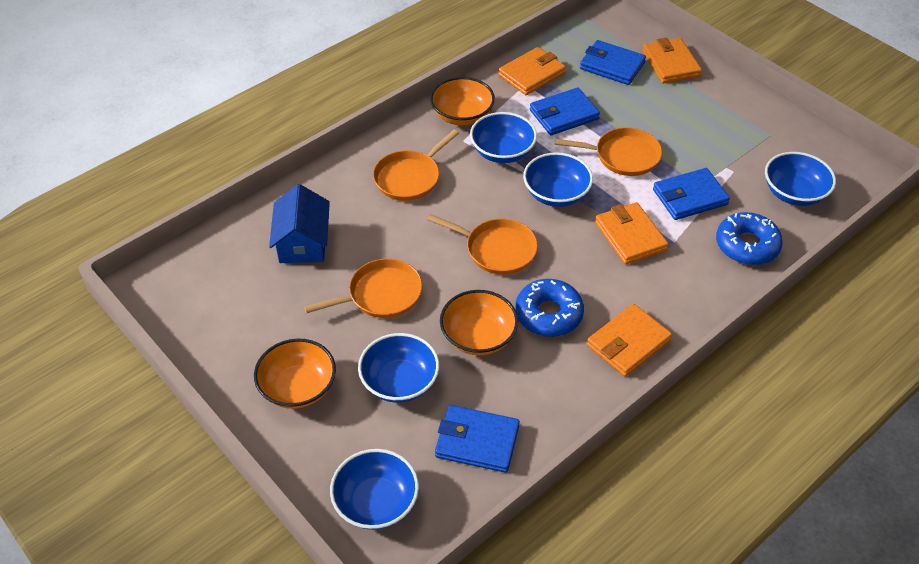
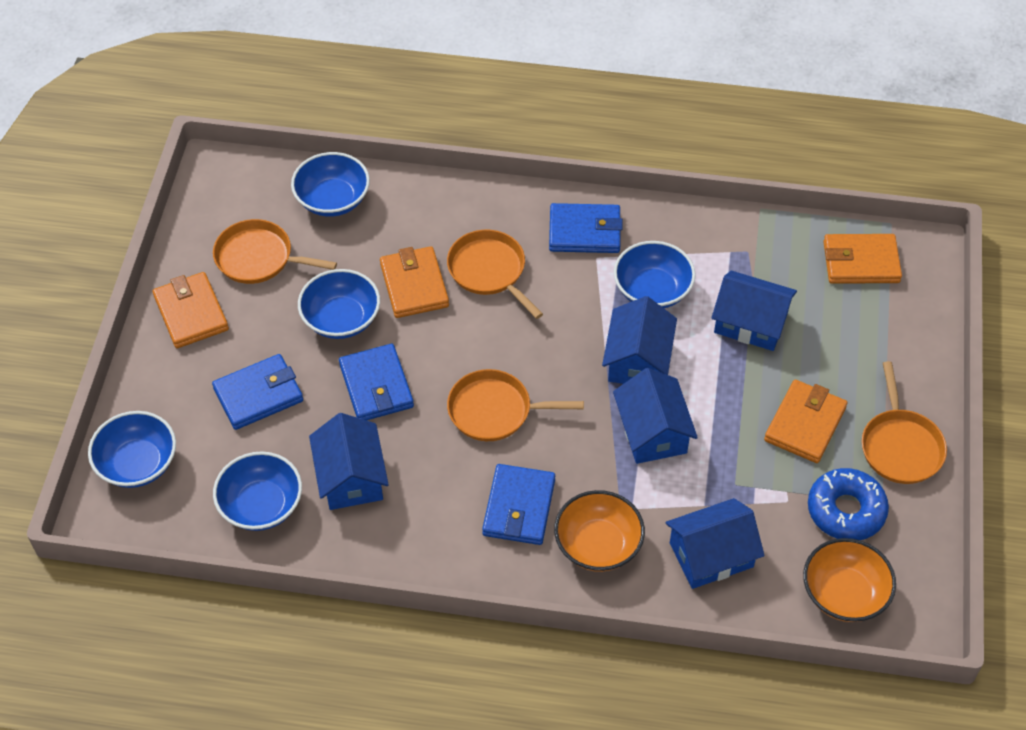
blue donut: [515,279,584,337] [716,212,783,265] = 2 -> [808,468,889,540] = 1
blue house: [269,184,330,263] = 1 -> [309,413,389,510] [602,296,677,384] [613,368,698,464] [665,498,764,589] [711,271,797,351] = 5
orange bowl: [254,339,336,409] [430,77,495,125] [440,290,518,355] = 3 -> [554,490,645,572] [803,538,896,622] = 2

